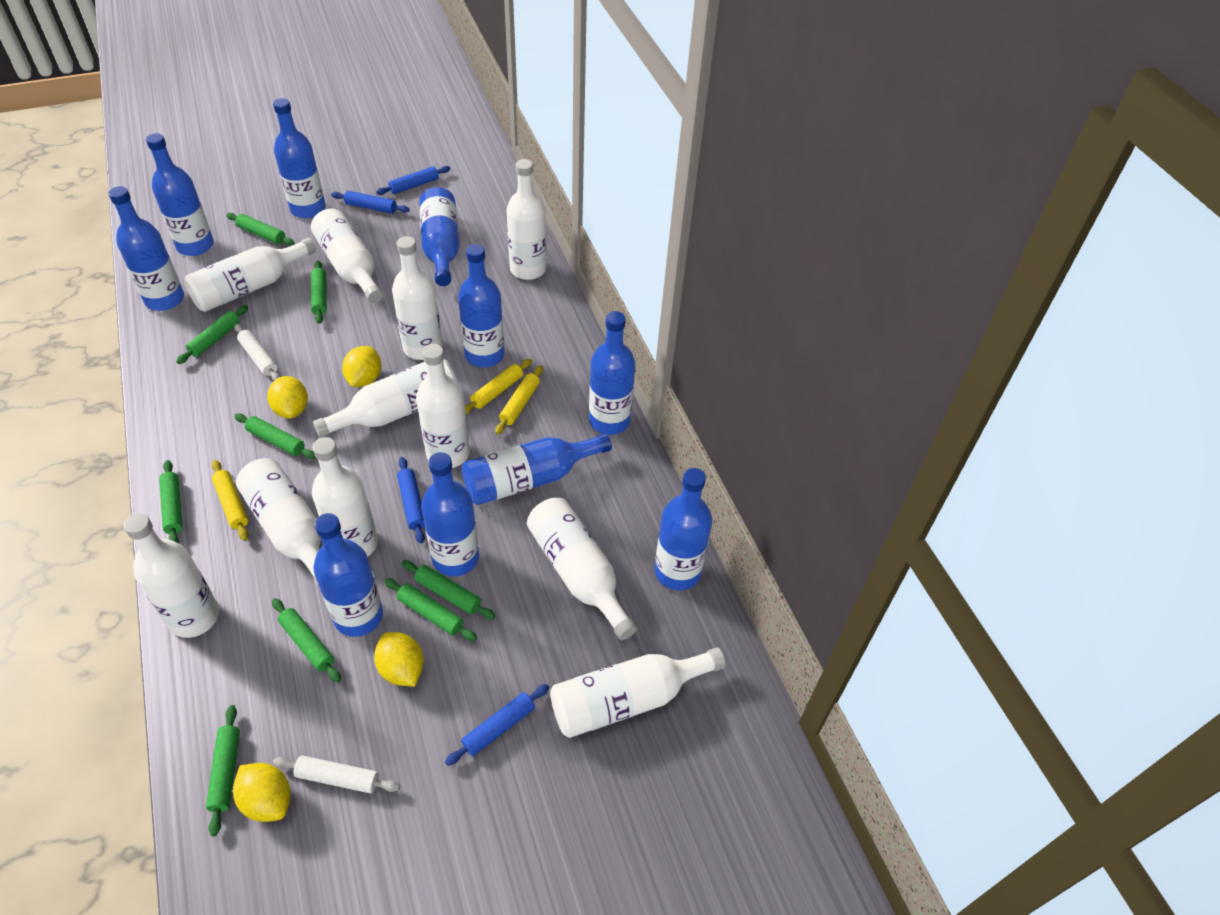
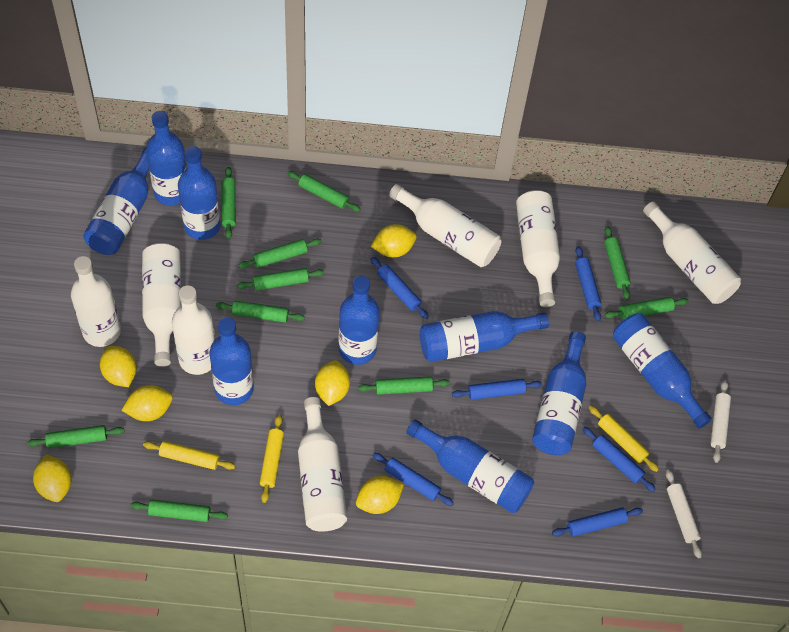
blue bottle: [108,186,184,311] [146,133,214,256] [273,98,326,218] [314,513,383,637] [419,187,459,286] [421,452,479,576] [458,244,505,367] [461,433,612,505] [589,311,635,435] [654,468,712,590] = 10 -> [83,147,149,255] [146,111,187,206] [178,146,221,240] [209,317,254,405] [338,276,380,365] [406,419,534,513] [420,311,549,362] [532,331,586,455] [613,313,712,429] = 9
blue rolling pin: [331,191,410,214] [376,166,450,195] [397,457,425,543] [445,684,549,766] = 4 -> [370,257,428,319] [372,452,454,506] [452,379,542,400] [552,507,643,537] [575,246,601,322] [582,427,656,492] = 6
green rolling pin: [159,460,183,543] [176,305,248,364] [206,705,240,836] [226,213,295,246] [234,413,316,459] [272,598,341,682] [311,261,327,324] [384,578,477,641] [401,560,496,619] = 9 -> [27,425,124,448] [130,500,228,522] [216,300,305,323] [221,167,236,239] [237,268,324,291] [238,239,322,269] [287,171,361,212] [358,376,450,395] [604,226,630,300] [604,297,689,320] = 10
white bottle: [124,513,219,638] [184,238,316,312] [236,458,321,588] [311,208,383,303] [312,437,378,557] [313,358,457,438] [392,236,443,360] [416,344,470,468] [507,159,547,280] [527,498,637,640] [550,648,726,738] = 11 -> [71,256,121,347] [142,243,181,367] [172,285,215,375] [298,397,347,532] [389,184,501,267] [516,190,560,307] [643,201,741,304] = 7
yellow lemon: [233,763,290,822] [267,376,308,419] [342,346,381,387] [374,632,424,686] = 4 -> [33,454,72,502] [100,345,137,387] [121,385,173,421] [315,360,350,406] [356,476,404,514] [371,224,417,257] = 6

